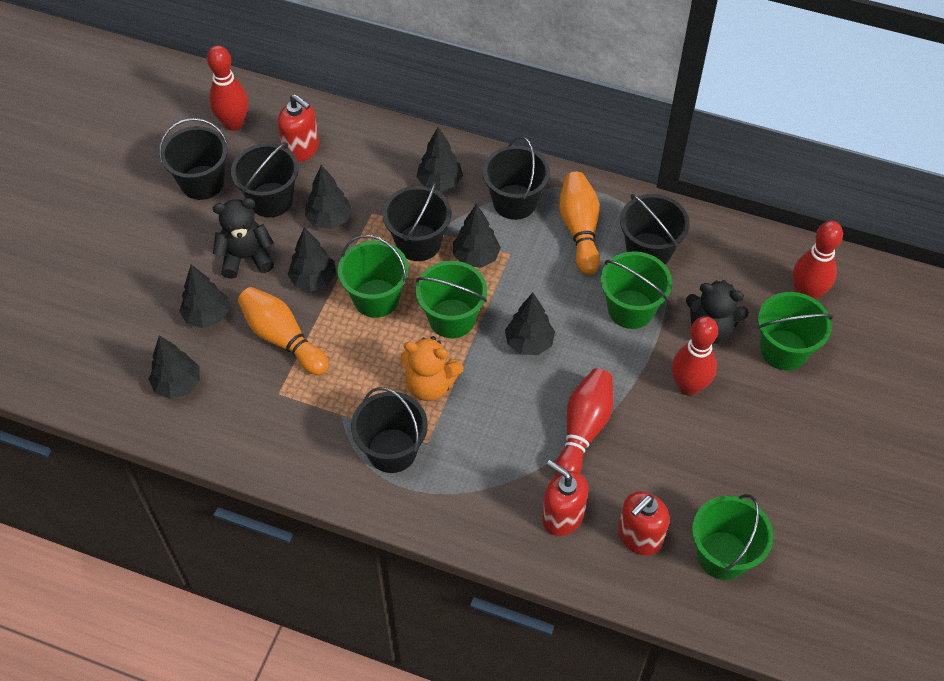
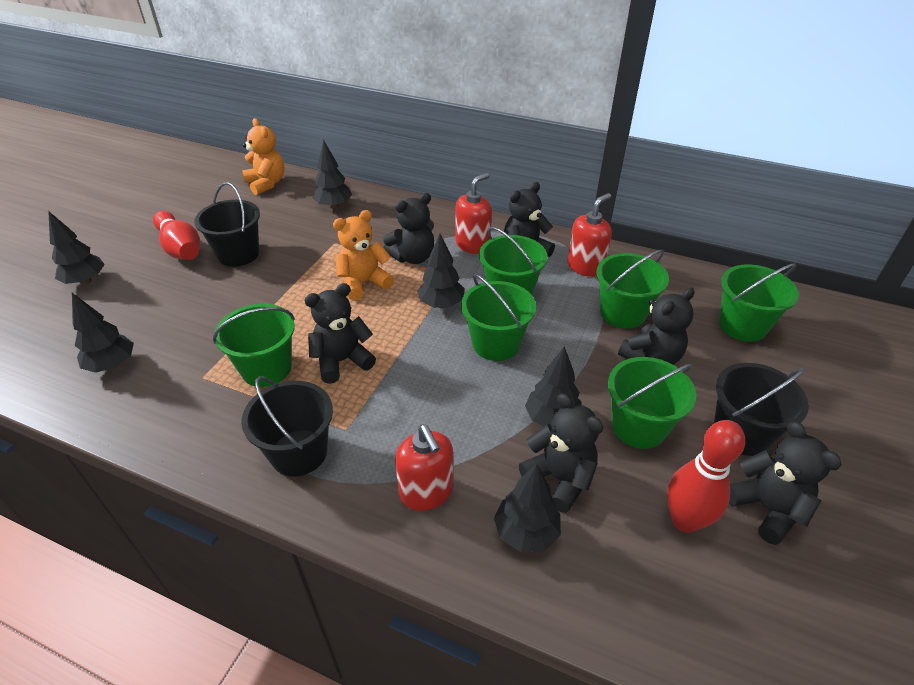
black bucket: [159,118,228,200] [231,142,299,217] [351,387,428,473] [382,182,451,261] [483,136,550,220] [620,194,690,265] = 6 -> [194,182,260,267] [241,376,333,476] [714,363,809,456] = 3
black teddy bear: [213,198,274,279] [686,280,749,344] = 2 -> [304,283,376,384] [383,193,434,264] [504,182,555,257] [519,393,603,513] [618,287,695,365] [729,421,842,545] = 6
black tree: [149,336,200,399] [179,264,229,328] [287,227,336,292] [305,165,352,229] [417,127,463,191] [453,203,501,268] [505,293,555,355] = 7 -> [48,211,105,285] [72,293,134,373] [313,140,352,209] [417,234,465,308] [494,464,561,553] [525,346,581,427] = 6
green bucket: [338,235,409,318] [416,261,487,338] [601,251,672,329] [692,494,773,580] [758,292,833,370] = 5 -> [213,304,295,387] [461,274,536,361] [479,227,547,295] [596,249,669,329] [608,357,696,449] [719,263,799,342] = 6
orange bowling pin: [238,287,329,375] [559,172,600,275] = 2 -> none = 0
orange teddy bear: [401,336,464,401] = 1 -> [242,118,284,195] [333,210,394,300] = 2
red bowling pin: [207,45,248,131] [555,368,613,476] [672,316,718,396] [793,221,843,300] = 4 -> [153,211,200,260] [667,420,745,533] = 2

